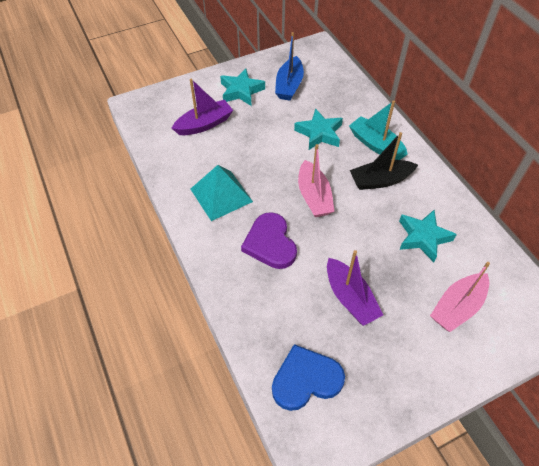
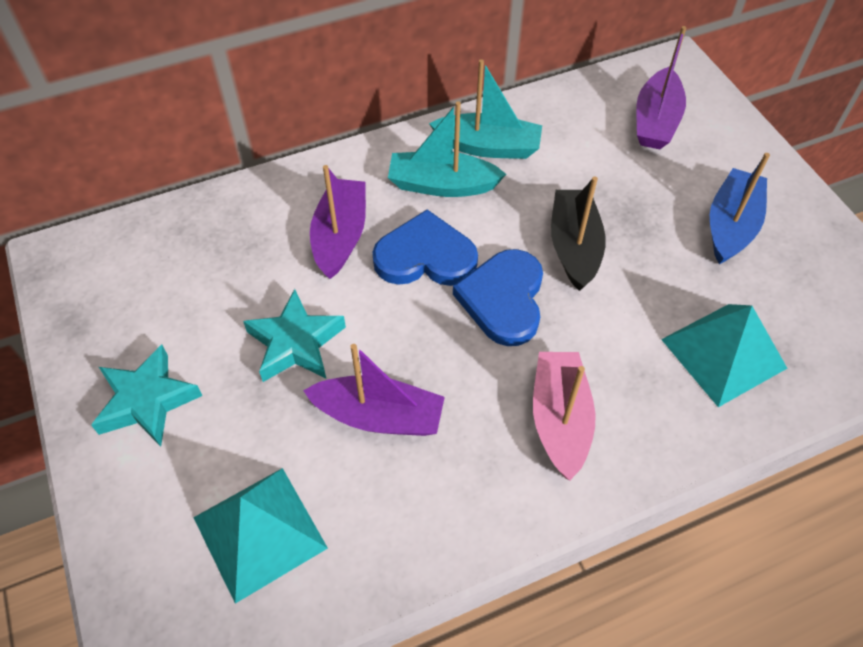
blue heart: [272,344,345,411] = 1 -> [372,210,478,286] [453,249,543,346] = 2
pink boat: [298,144,335,217] [430,262,490,332] = 2 -> [533,352,595,480] = 1
purple boat: [172,79,233,135] [327,250,383,326] = 2 -> [303,344,445,436] [310,165,366,279] [636,26,686,150] = 3
purple heart: [241,212,297,269] = 1 -> none = 0
turquoise boat: [349,100,408,160] = 1 -> [388,101,506,197] [429,59,542,159] = 2
turquoise pyramid: [191,165,253,221] = 1 -> [193,468,328,604] [661,304,787,407] = 2
turquoise star: [220,68,265,106] [294,108,343,150] [399,210,457,262] = 3 -> [91,344,203,447] [243,289,346,382] = 2

